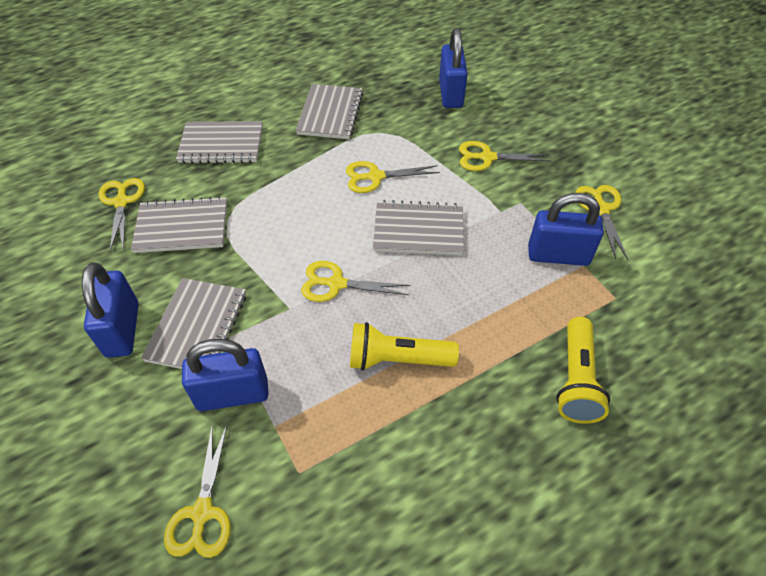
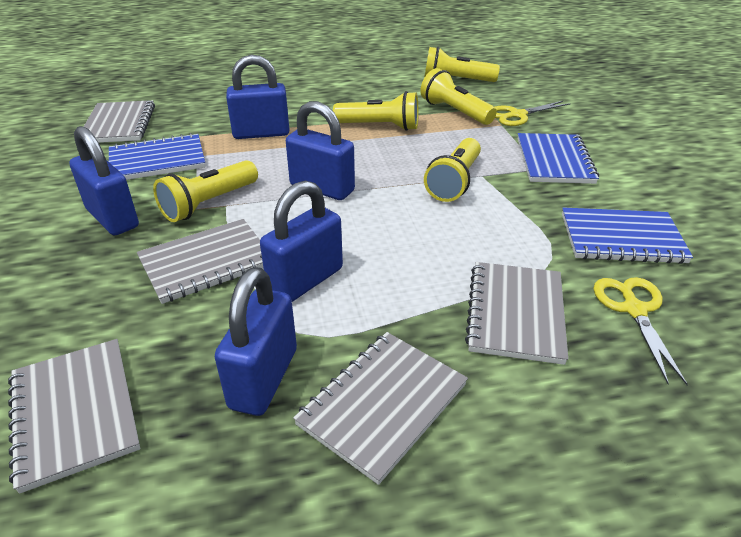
blue notebook: none = 0 -> [109,133,205,180] [518,133,599,184] [562,208,693,264] = 3
blue padlock: [82,262,139,358] [182,339,269,411] [439,28,468,108] [528,193,604,266] = 4 -> [69,126,139,236] [215,267,297,416] [226,55,290,139] [260,181,343,302] [286,101,355,200] = 5
yellow flashlight: [350,322,459,371] [556,317,610,424] = 2 -> [153,160,258,222] [333,91,419,131] [420,68,497,125] [424,47,500,82] [424,138,481,202] = 5
yellow scissors: [99,178,145,251] [164,424,231,558] [301,261,411,302] [346,161,440,193] [459,141,551,171] [576,185,628,260] = 6 -> [495,101,571,126] [593,277,688,385] = 2

